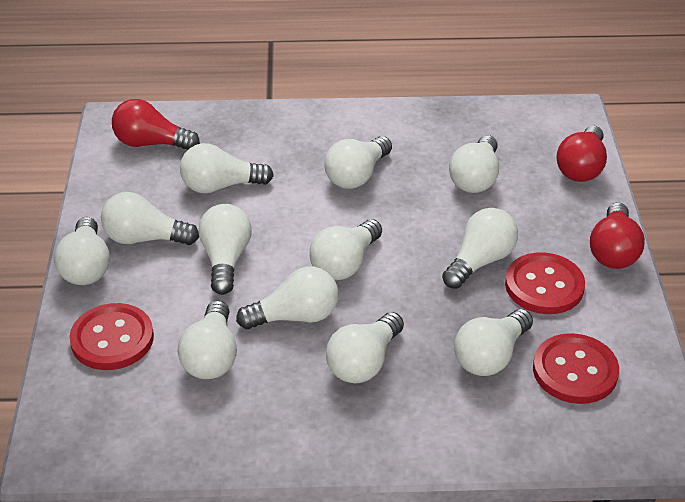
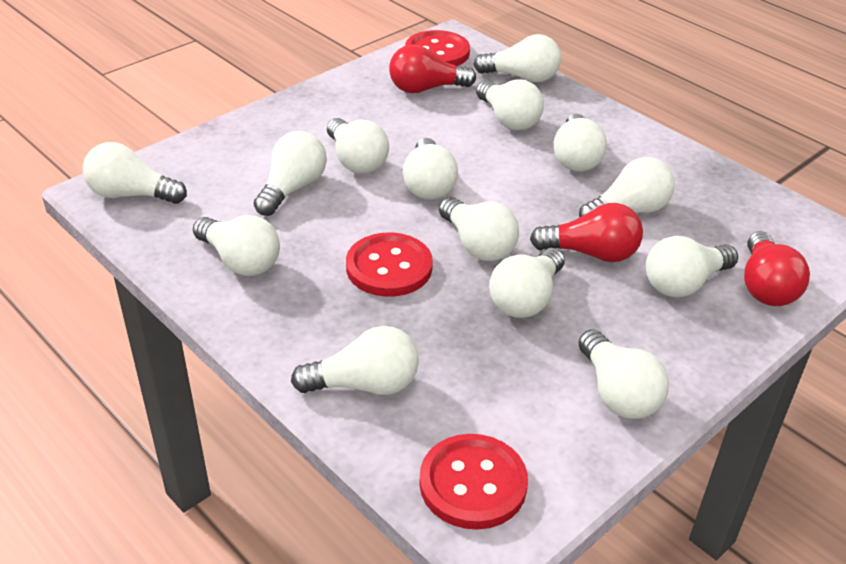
white light bulb: [54,217,110,285] [101,192,199,245] [177,300,237,379] [180,143,274,193] [198,204,252,295] [236,266,339,329] [310,219,382,280] [324,136,392,189] [326,312,404,383] [442,208,518,289] [449,135,499,193] [454,309,533,376] = 12 -> [83,142,187,204] [193,215,280,276] [254,131,327,216] [291,326,419,395] [327,118,389,174] [403,138,458,200] [439,197,519,261] [473,34,561,82] [476,80,544,131] [489,248,565,318] [553,114,607,172] [578,329,669,419] [579,157,675,218] [646,236,738,298] = 14

